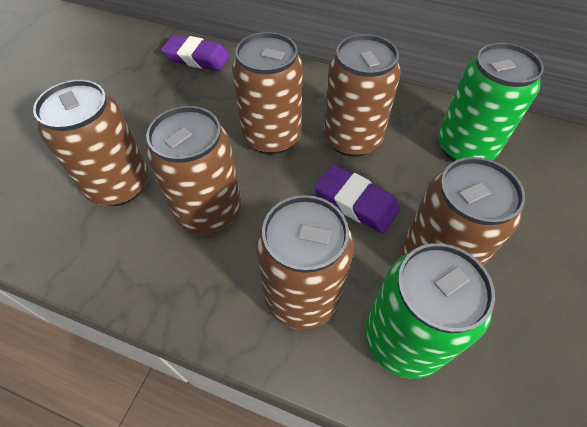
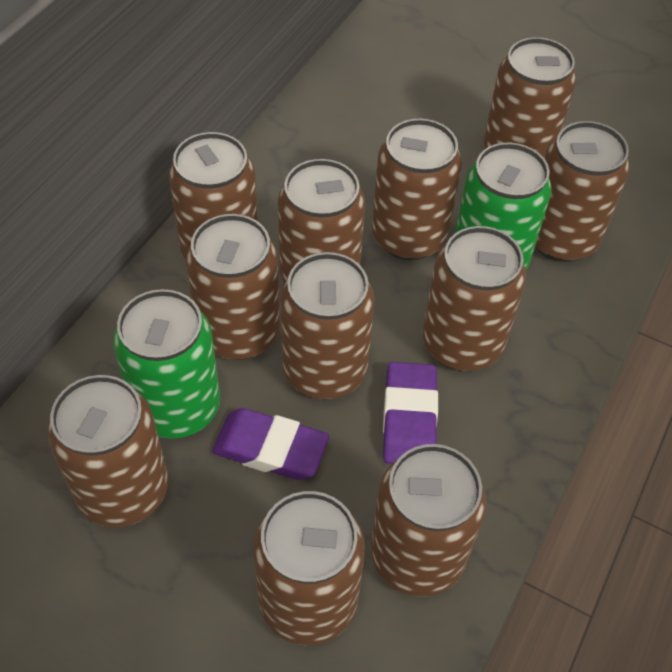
brown can: [33,80,149,206] [146,106,241,234] [232,32,303,155] [256,195,354,329] [324,34,401,157] [402,157,525,266] = 6 -> [47,375,168,527] [169,132,258,260] [186,214,280,360] [253,491,365,645] [278,159,365,283] [280,252,375,399] [371,444,487,597] [372,119,462,260] [423,226,526,371] [484,37,576,158] [535,121,630,262] = 11

